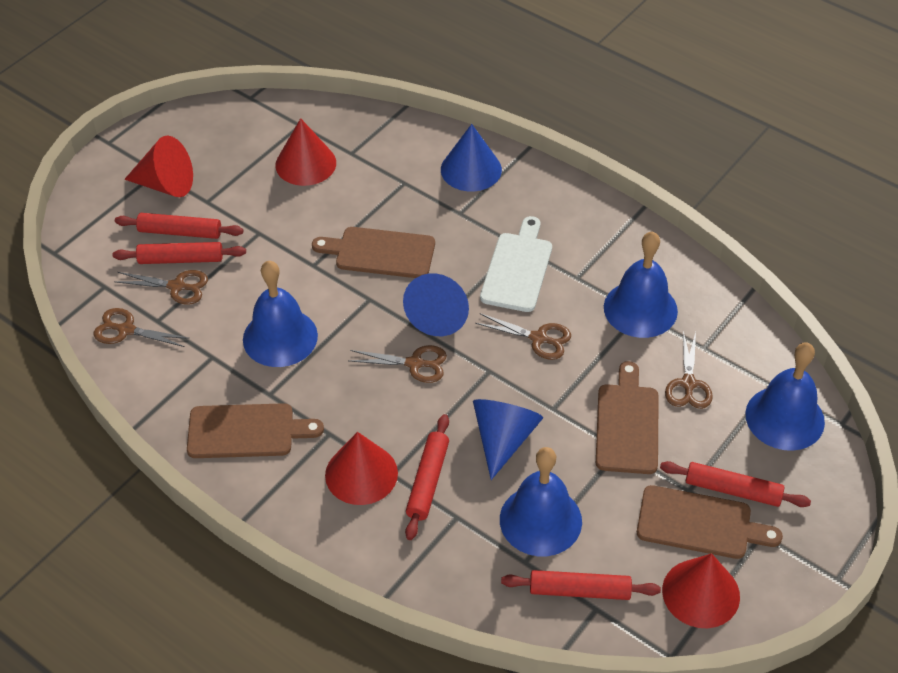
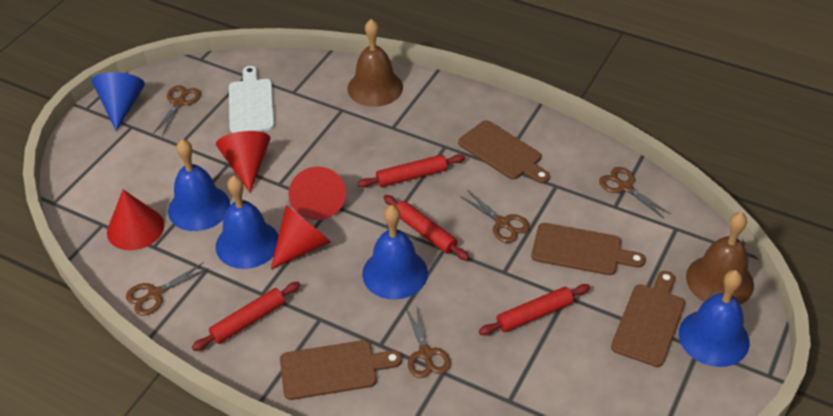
blue cone: [403,273,469,336] [441,124,502,192] [473,399,543,480] = 3 -> [92,72,145,131] = 1
brown bell: none = 0 -> [348,19,403,107] [686,212,754,305] = 2
red rolling pin: [112,242,246,264] [115,213,243,239] [405,414,449,540] [501,570,661,600] [660,461,811,507] = 5 -> [192,282,300,351] [358,154,465,188] [383,195,470,261] [479,284,590,335] = 4

